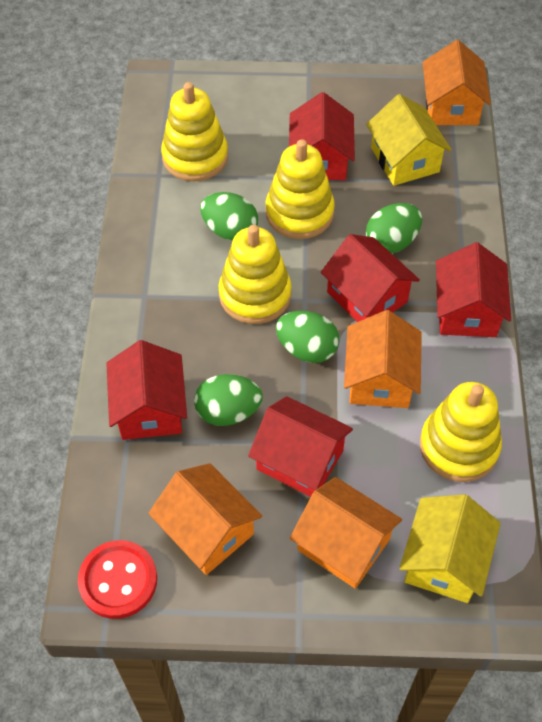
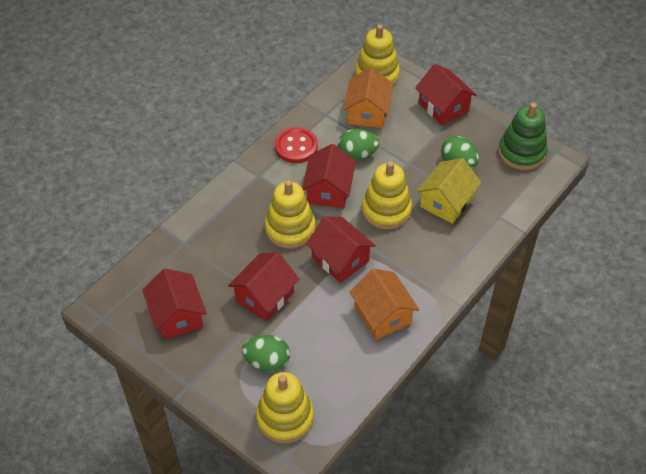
green egg: [194,374,263,426] [200,192,258,241] [276,311,339,363] [366,203,422,254] = 4 -> [242,335,290,372] [338,129,379,160] [441,136,479,169] = 3
green stacking toy: none = 0 -> [498,103,547,170] = 1
orange house: [148,463,262,575] [290,477,402,589] [344,310,422,408] [422,40,491,125] = 4 -> [344,67,393,128] [349,268,419,339] = 2
yellow house: [366,94,452,186] [399,494,501,603] = 2 -> [416,158,481,224] = 1

